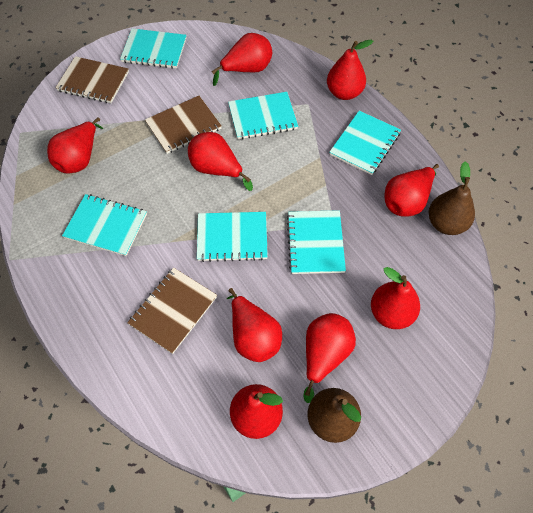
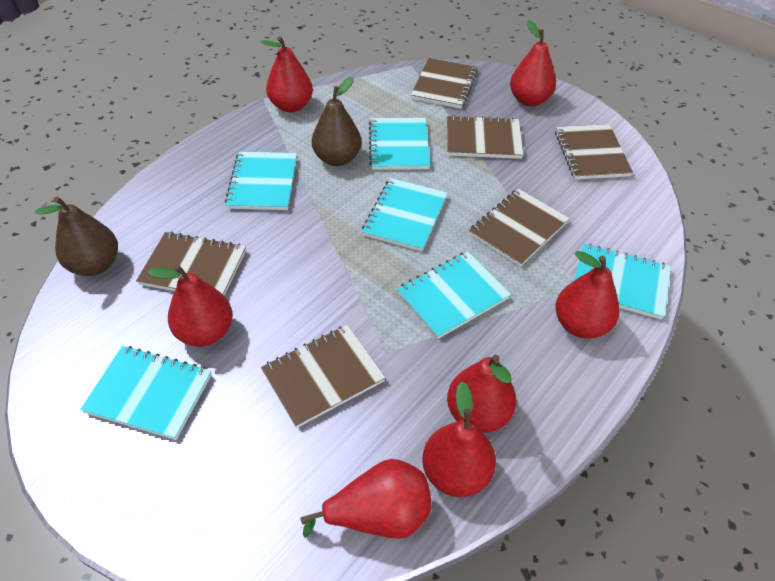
brown notebook: [55,56,129,103] [127,268,217,354] [145,96,222,154] = 3 -> [136,232,246,296] [261,325,386,428] [411,58,478,109] [447,115,523,159] [469,189,570,267] [555,124,633,180] = 6
red pear: [47,117,103,173] [188,132,253,191] [212,33,272,86] [226,288,282,362] [230,384,283,439] [303,313,356,403] [327,40,373,100] [371,267,420,329] [384,164,439,217] = 9 -> [147,265,233,347] [261,36,313,112] [300,459,432,539] [422,382,496,497] [447,355,516,433] [510,20,556,106] [555,251,619,339] = 7

